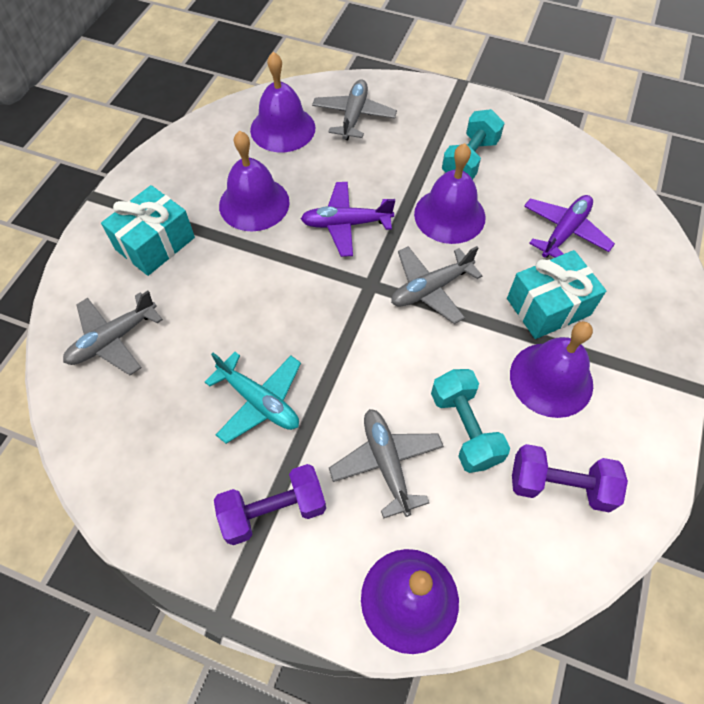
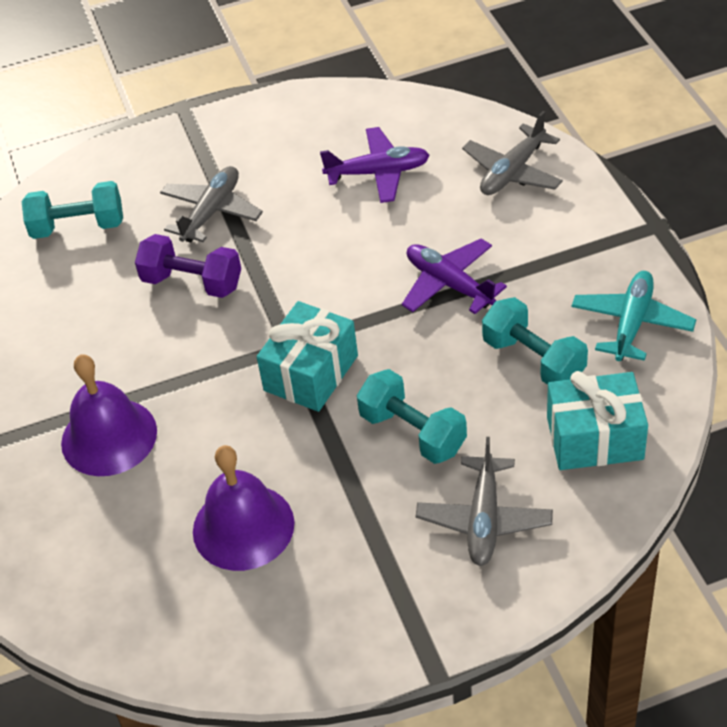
grey plane: [63,291,163,375] [312,79,397,140] [329,409,444,519] [391,246,483,324] = 4 -> [160,166,263,243] [416,437,553,566] [462,111,563,195] = 3
purple bell: [219,131,290,231] [250,52,315,152] [361,549,459,654] [414,143,486,244] [510,321,593,418] = 5 -> [61,355,157,476] [193,445,295,571] = 2
purple dumbbell: [214,464,326,545] [512,444,628,513] = 2 -> [135,234,241,298] = 1
turquoise dumbbell: [431,369,510,473] [442,109,505,180] = 2 -> [22,181,123,239] [357,369,467,464] [482,297,588,385] = 3

